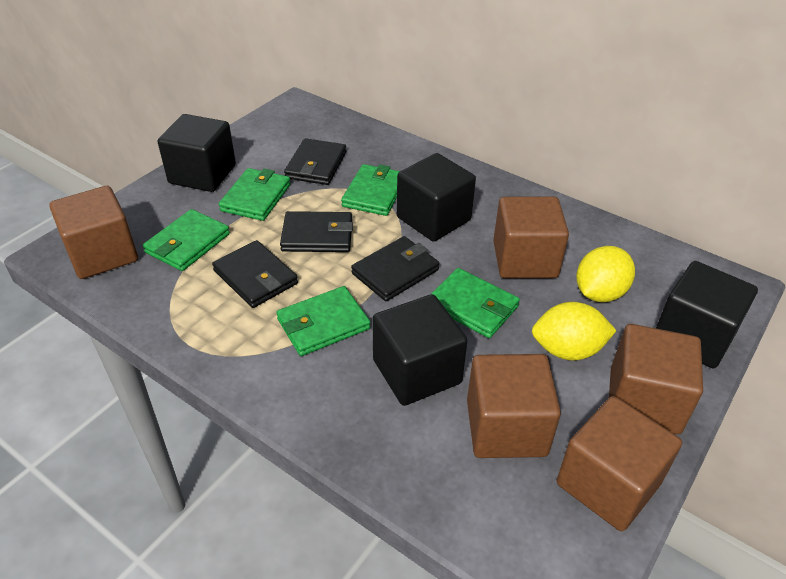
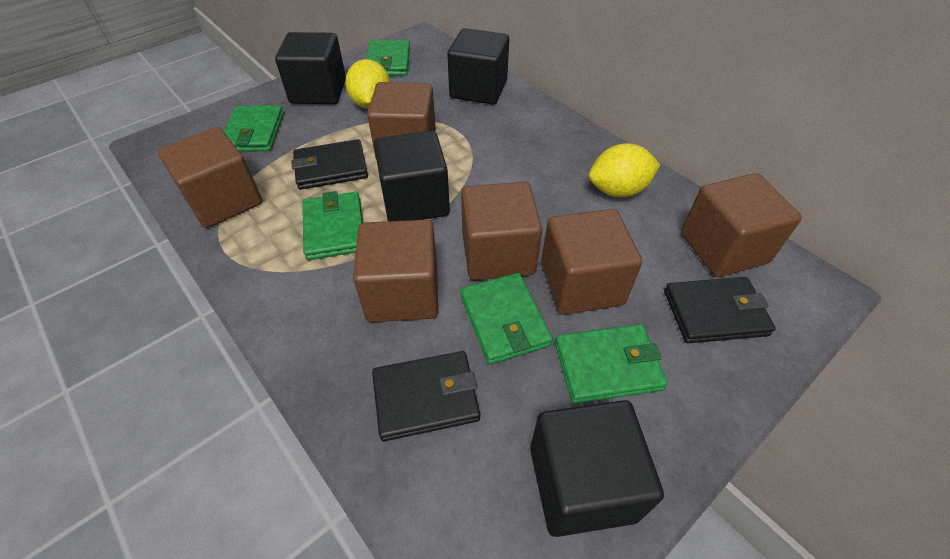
black wallet: [212,240,298,308] [280,211,353,252] [284,138,346,185] [351,236,439,301] = 4 -> [291,139,368,190] [372,351,480,441] [664,277,776,343] = 3
brown cube: [49,186,138,279] [467,354,561,458] [493,197,569,278] [557,396,682,531] [609,324,703,434] = 5 -> [158,127,262,228] [353,219,438,322] [367,82,436,158] [461,182,542,280] [541,209,642,315] [681,173,802,277] = 6

